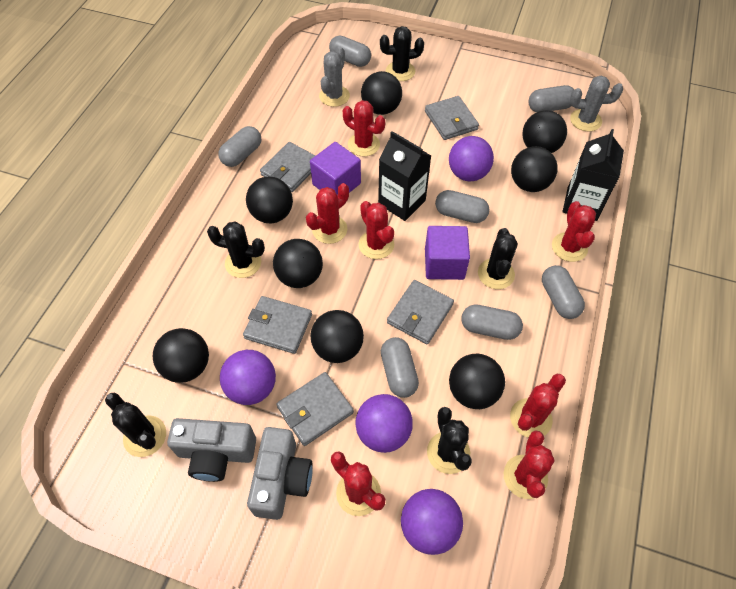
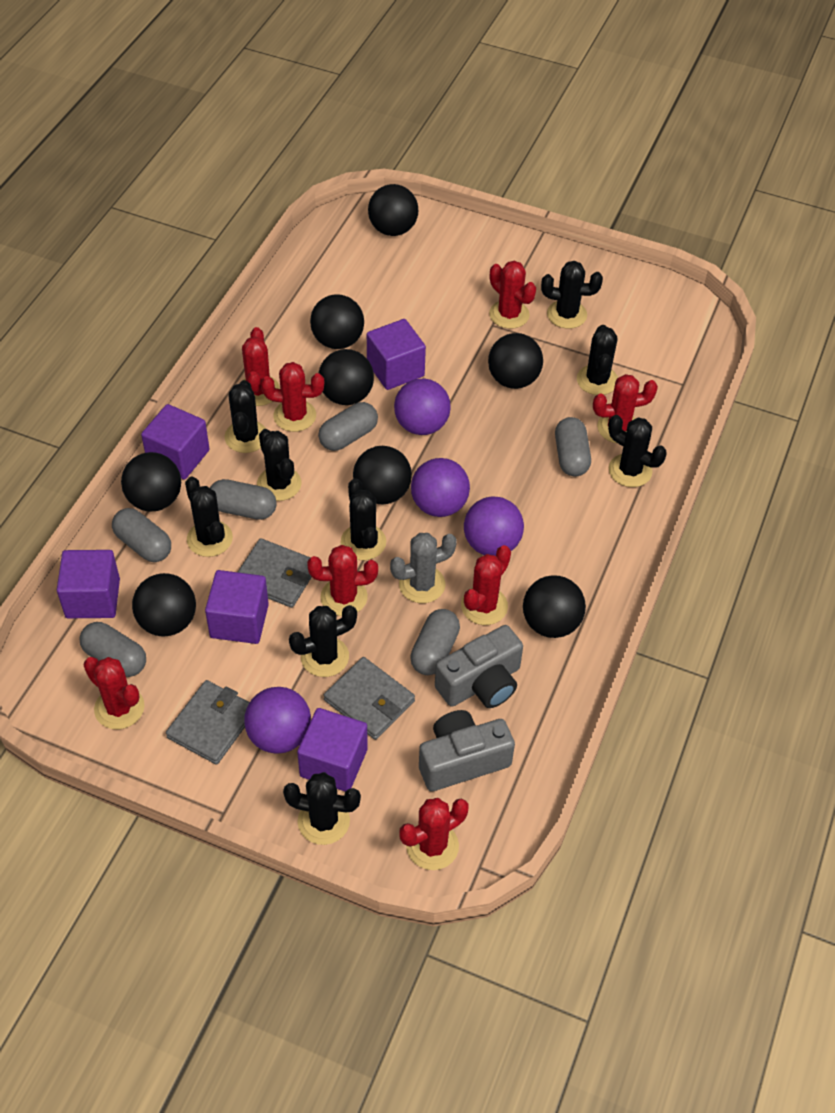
black cactus: [105,392,166,457] [207,222,265,278] [380,26,424,81] [427,407,472,474] [478,228,518,289] = 5 -> [185,477,233,557] [225,380,266,453] [257,429,302,501] [283,772,361,845] [289,605,357,677] [341,478,386,560] [541,261,603,329] [577,325,618,395] [608,415,667,487] = 9
black carton: [378,131,431,221] [562,129,624,221] = 2 -> none = 0
grey cactus: [319,47,350,107] [570,76,623,131] = 2 -> [390,533,457,603] = 1
grey capsule: [218,126,261,167] [329,36,371,67] [381,337,419,398] [435,190,489,223] [461,304,523,340] [528,85,574,112] [542,265,585,319] = 7 -> [80,622,146,677] [112,508,171,562] [210,479,277,520] [318,402,378,451] [410,609,460,675] [555,417,591,477] = 6
grey wallet: [243,296,312,354] [260,142,316,192] [276,372,354,446] [387,280,454,344] [425,96,479,140] = 5 -> [166,680,250,765] [238,538,312,608] [324,657,415,740] = 3
purple cube: [310,142,361,195] [425,226,470,280] = 2 -> [57,550,120,618] [141,404,210,480] [205,570,269,644] [297,708,368,792] [367,319,426,390] = 5
red cactus: [306,183,349,244] [331,451,386,516] [343,100,385,156] [359,201,394,259] [504,430,555,499] [510,374,566,438] [552,201,596,262] = 7 -> [84,657,145,729] [242,327,280,406] [261,362,324,432] [307,545,378,616] [399,798,469,870] [461,545,511,625] [489,261,536,329] [593,374,658,443] = 8

